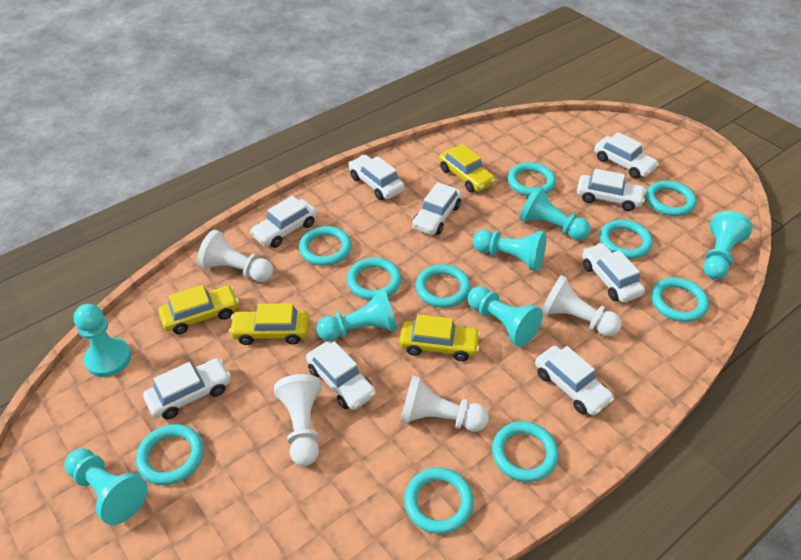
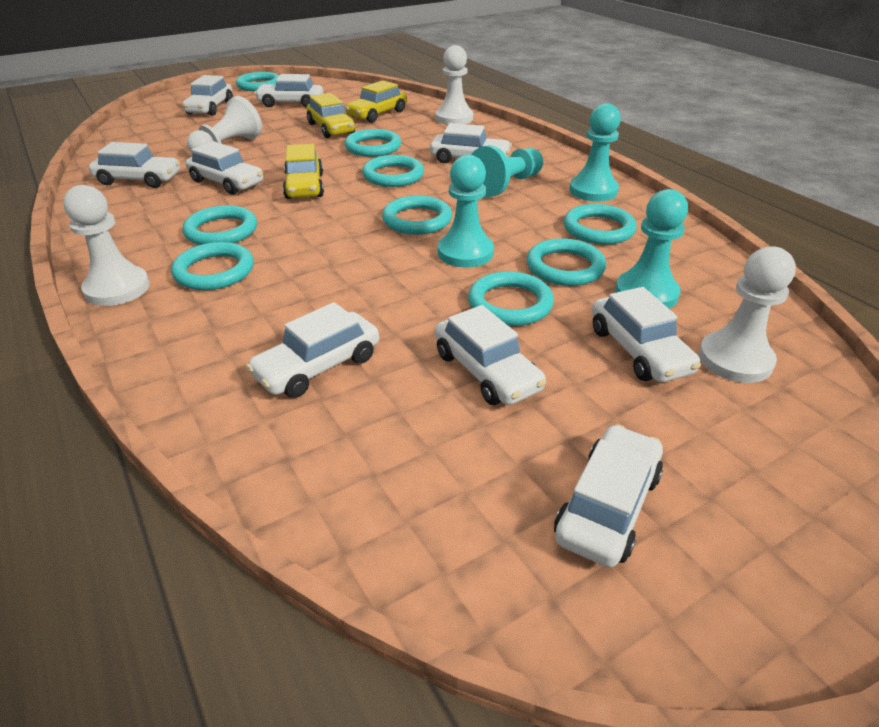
turquoise pawn: [65,448,148,525] [74,304,131,377] [316,288,397,341] [467,286,543,347] [473,230,546,271] [519,186,591,240] [704,211,753,279] = 7 -> [438,155,494,268] [472,145,543,197] [569,103,621,202] [615,189,688,309] = 4
turquoise ring: [136,424,204,485] [299,226,352,266] [347,257,401,300] [404,467,474,534] [416,264,471,308] [492,421,559,482] [508,162,556,196] [600,220,653,259] [646,181,697,216] [651,277,709,322] = 10 -> [171,242,254,290] [183,205,257,245] [236,72,279,91] [345,129,401,157] [362,155,424,187] [382,195,452,235] [468,271,554,326] [527,238,606,286] [564,204,637,245] = 9
yellow car: [159,285,239,334] [229,303,310,345] [399,314,481,361] [439,144,496,192] = 4 -> [283,144,324,199] [306,93,355,138] [345,80,407,123] = 3

